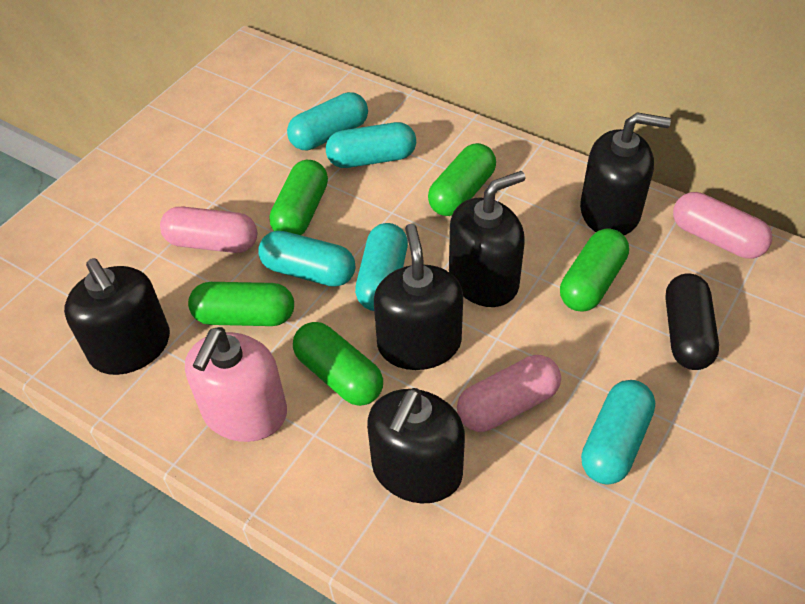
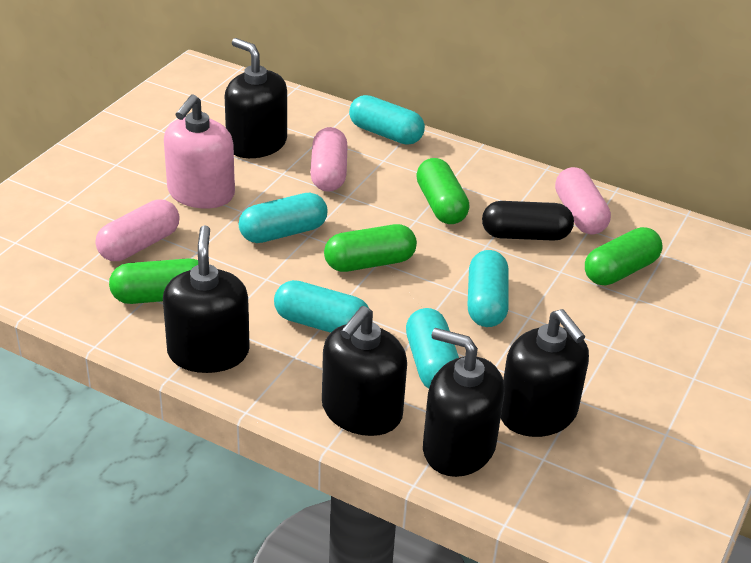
green capsule: [188,282,294,326] [269,160,328,235] [293,322,383,406] [428,143,496,216] [560,229,629,312] = 5 -> [109,258,198,304] [324,224,417,272] [416,158,469,224] [585,227,663,286] = 4

